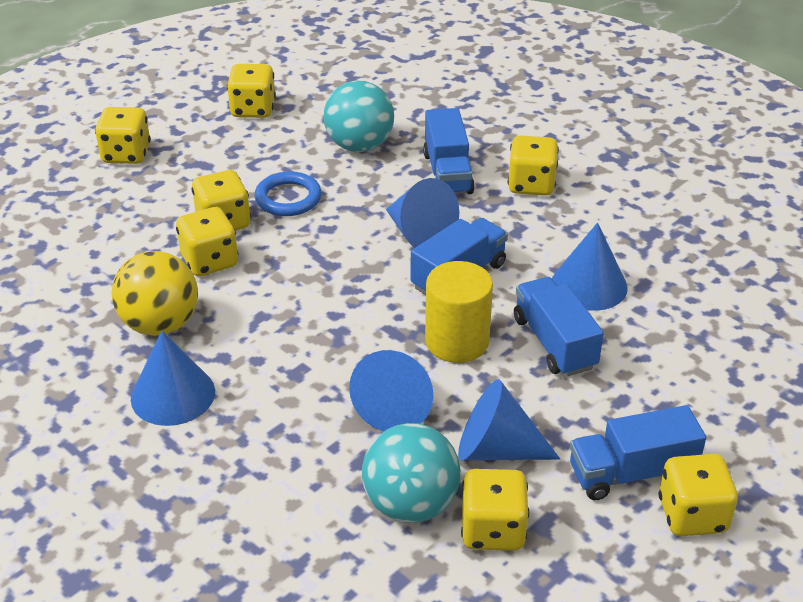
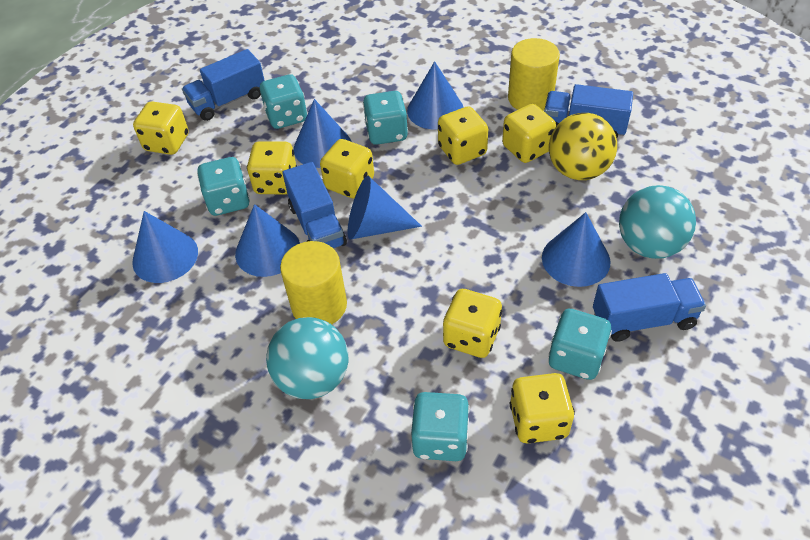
blue cone: [131,331,215,426] [349,350,434,431] [386,178,459,248] [458,379,560,460] [552,223,628,311] = 5 -> [132,211,198,283] [235,204,300,277] [294,99,351,168] [348,176,422,239] [407,61,464,129] [542,212,610,287] = 6
blue ring: [255,171,322,216] = 1 -> none = 0
turquoise dice: none = 0 -> [197,157,250,216] [260,74,307,129] [363,91,408,145] [411,392,470,461] [548,309,612,380] = 5
yellow cylinder: [425,261,493,363] = 1 -> [280,241,347,325] [508,38,560,111] = 2

